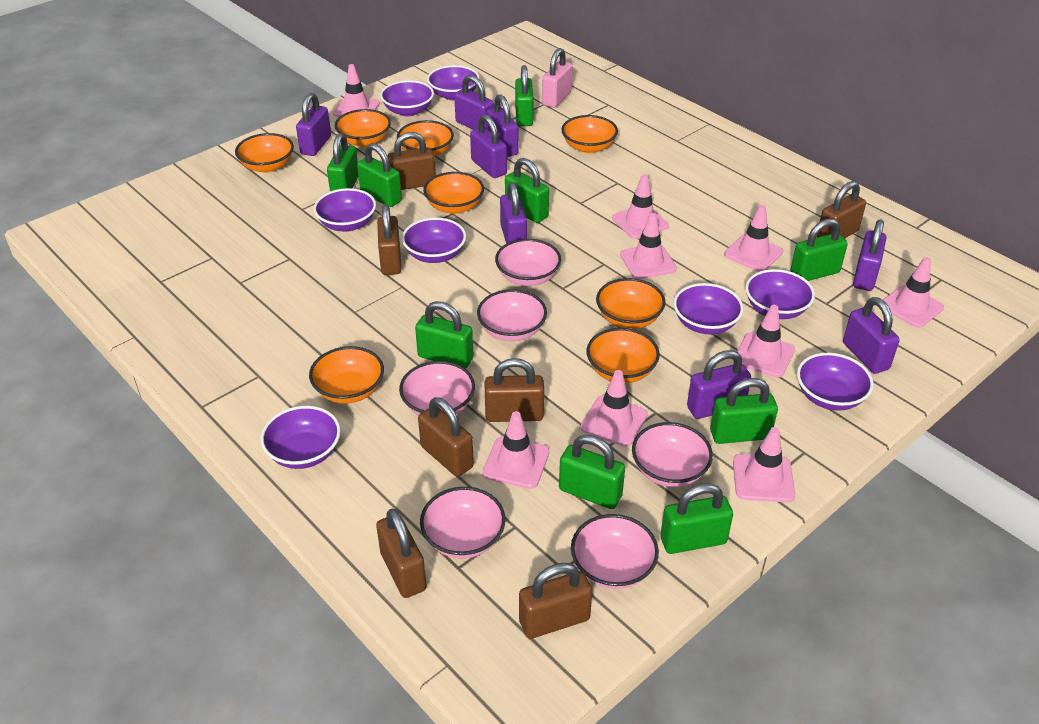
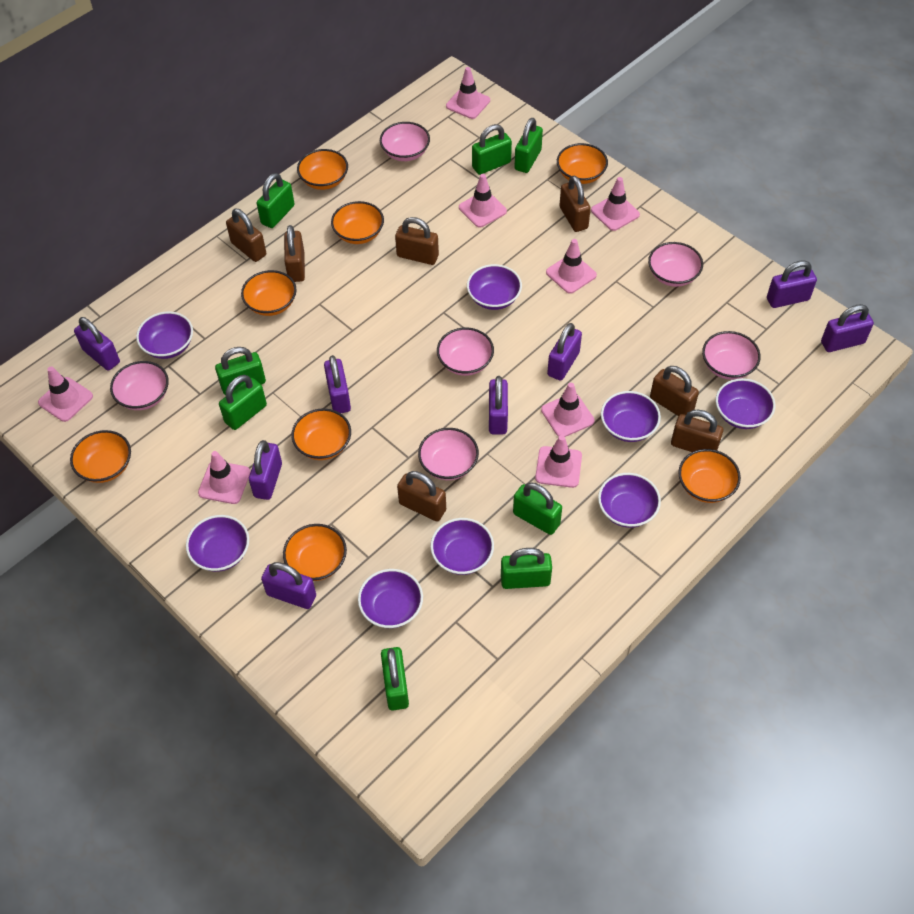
green padlock: [327,133,359,191] [357,143,402,207] [415,301,474,369] [505,158,549,223] [515,65,534,126] [559,435,625,509] [660,483,733,554] [710,378,778,444] [790,219,848,281] = 9 -> [215,347,266,395] [219,375,267,430] [257,173,295,228] [381,647,409,710] [472,124,512,175] [501,548,552,589] [513,482,562,535] [514,118,543,173] = 8
pink padlock: [542,48,573,108] = 1 -> none = 0
pink traffic cone: [333,64,380,117] [483,411,549,489] [581,370,648,447] [612,174,669,239] [620,213,677,279] [724,205,783,272] [733,305,795,378] [733,427,795,502] [883,257,944,328] = 9 -> [38,367,93,422] [198,451,250,504] [446,67,490,119] [459,174,507,228] [535,435,582,488] [541,383,595,437] [546,239,597,294] [591,177,640,231] = 8

